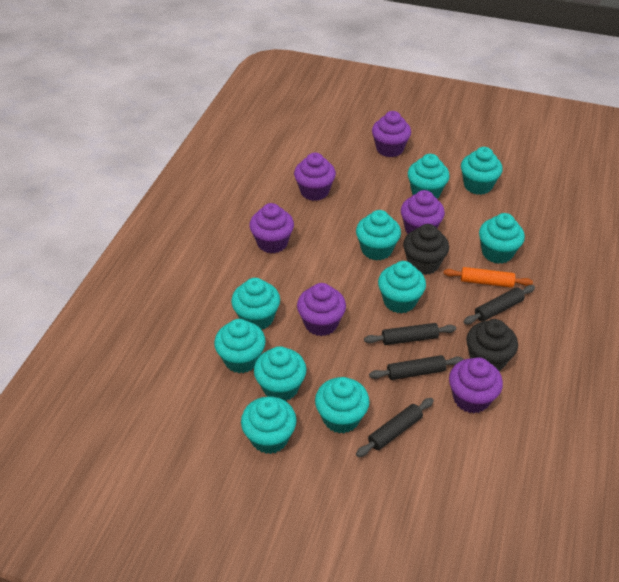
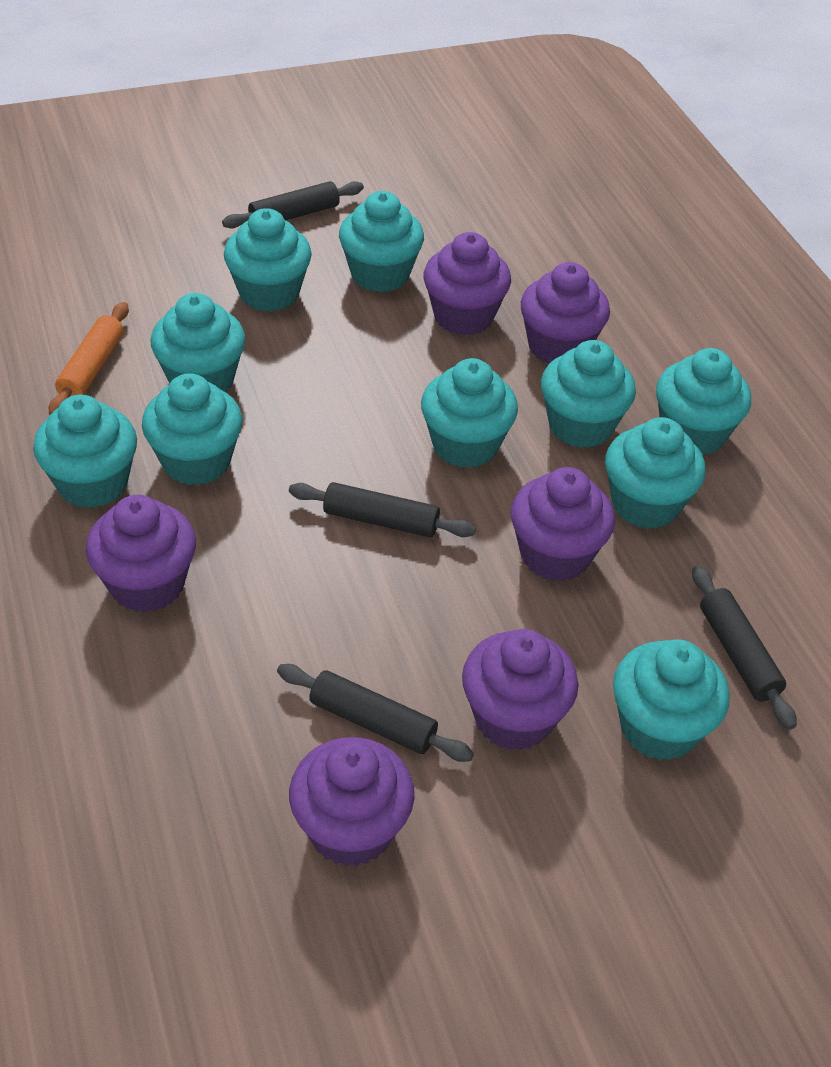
black cupcake: [403,224,449,275] [466,319,518,371] = 2 -> none = 0

